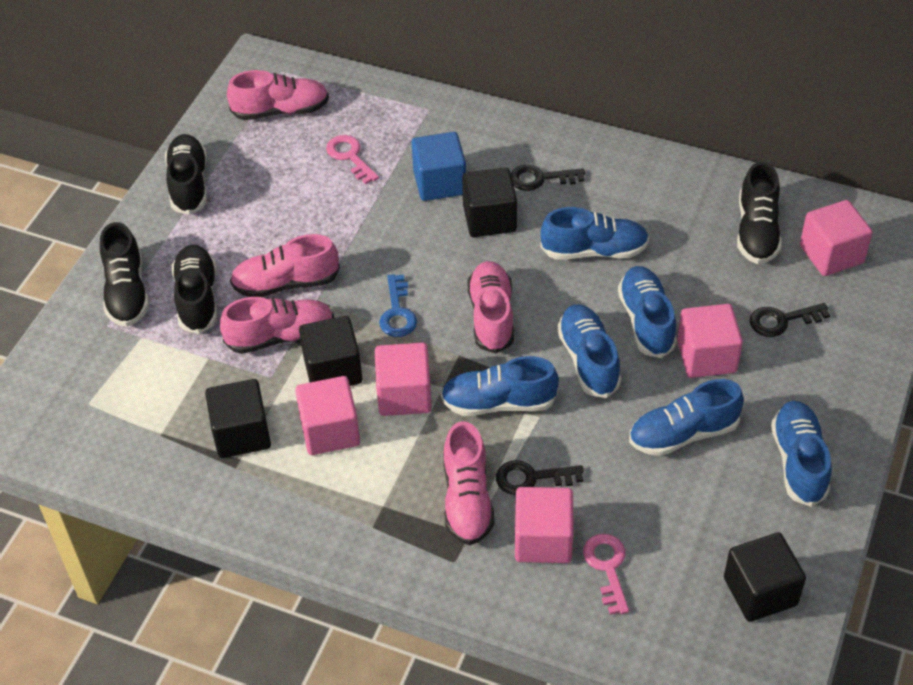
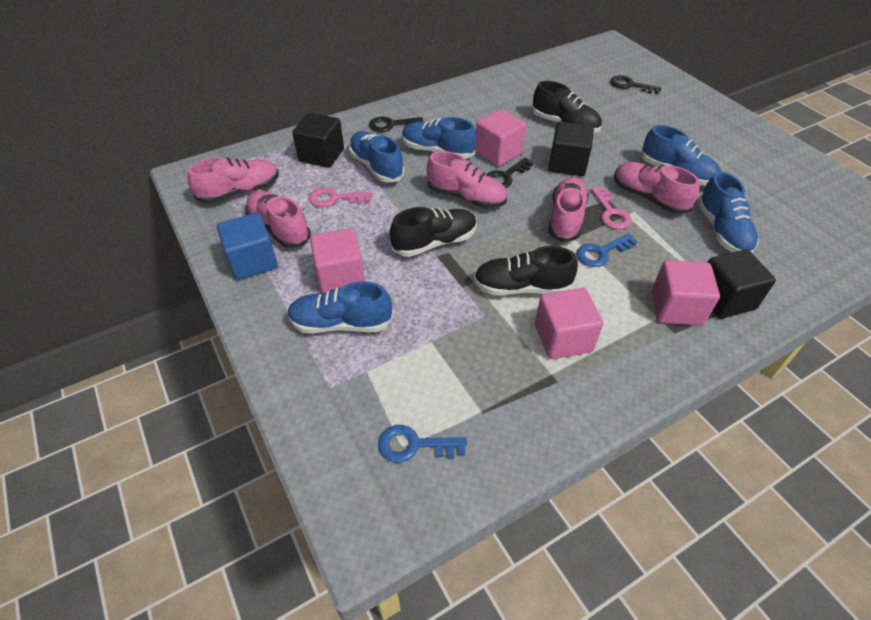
black cube: [205,379,271,458] [299,316,362,386] [462,167,517,237] [724,532,806,622] = 4 -> [292,113,344,168] [548,122,594,176] [707,249,776,319] = 3
black shoe: [100,222,149,327] [165,134,207,215] [172,245,217,334] [737,162,782,264] = 4 -> [390,207,477,257] [474,246,578,295] [533,81,602,133] = 3
blue key: [379,274,417,337] = 1 -> [378,425,467,462] [576,233,638,267] = 2
blue shoe: [441,356,559,416] [540,207,649,260] [557,304,621,398] [618,266,677,358] [629,379,744,456] [771,401,832,507] = 6 -> [287,281,393,333] [349,131,404,183] [402,117,477,159] [642,125,722,186] [697,172,759,253] = 5
pink cube: [295,376,360,455] [375,343,432,416] [515,487,573,563] [677,304,743,378] [800,200,873,276] = 5 -> [310,228,365,293] [475,109,526,166] [535,288,603,359] [652,260,720,326] = 4

